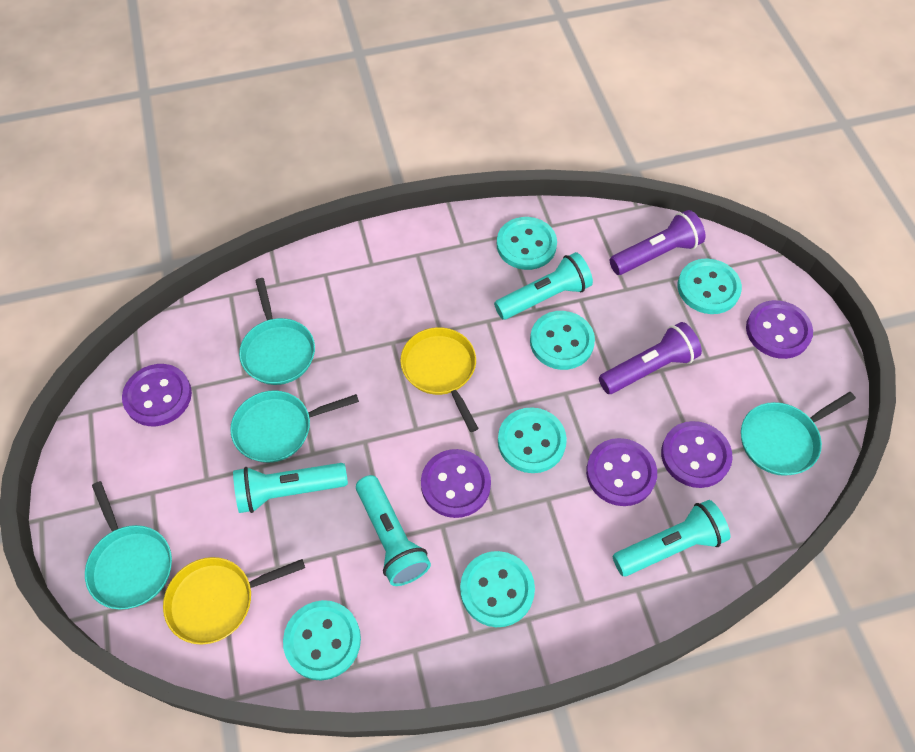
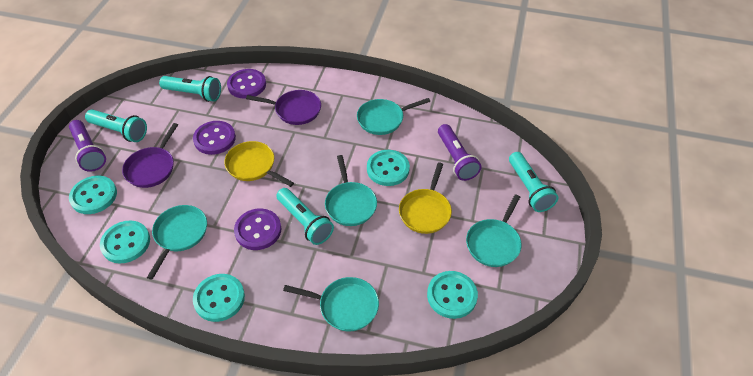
purple button: [122,364,192,426] [421,449,491,518] [586,438,657,506] [661,421,733,488] [746,300,813,359] = 5 -> [193,121,236,155] [227,69,266,99] [234,208,281,250] = 3
purple pan: none = 0 -> [122,123,178,188] [246,90,321,125] = 2
turquoise button: [283,600,361,681] [460,551,535,627] [497,217,557,270] [498,407,567,473] [530,311,595,370] [677,258,742,314] = 6 -> [69,176,117,214] [100,220,150,263] [193,274,245,322] [367,150,410,186] [427,271,478,319] = 5
turquoise pan: [85,481,172,610] [230,390,359,463] [239,278,315,385] [741,392,856,476] = 4 -> [147,205,207,280] [283,277,379,332] [325,155,377,226] [357,98,430,135] [466,194,522,267] = 5

